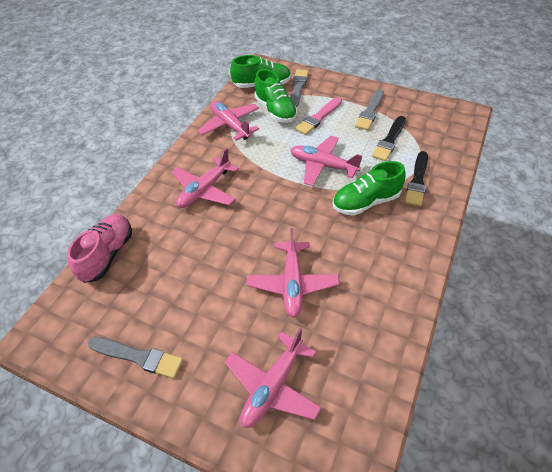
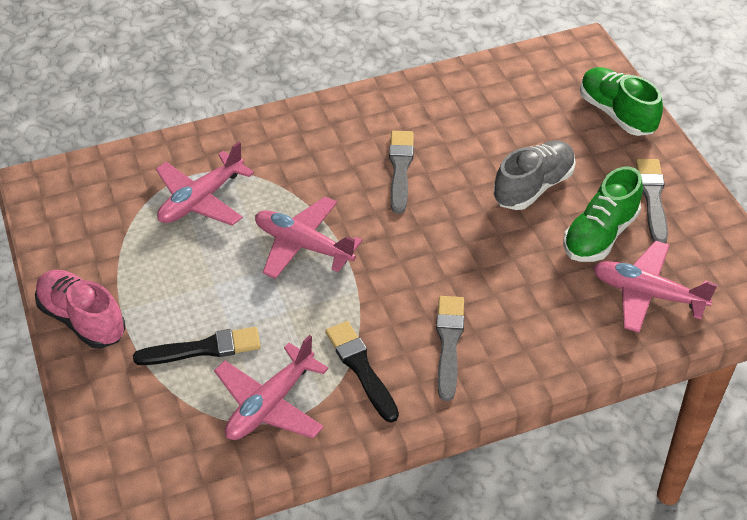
green shoe: [230,55,291,88] [254,69,297,123] [333,161,406,216] = 3 -> [563,167,643,262] [580,67,663,136] = 2
grey shoe: none = 0 -> [493,140,576,210] = 1
pink brush: [295,97,342,135] = 1 -> none = 0
pink plane: [172,148,239,208] [197,101,259,141] [225,328,322,428] [246,228,339,318] [290,136,362,186] = 5 -> [156,142,254,226] [214,335,329,440] [255,196,362,279] [593,241,718,333] = 4

